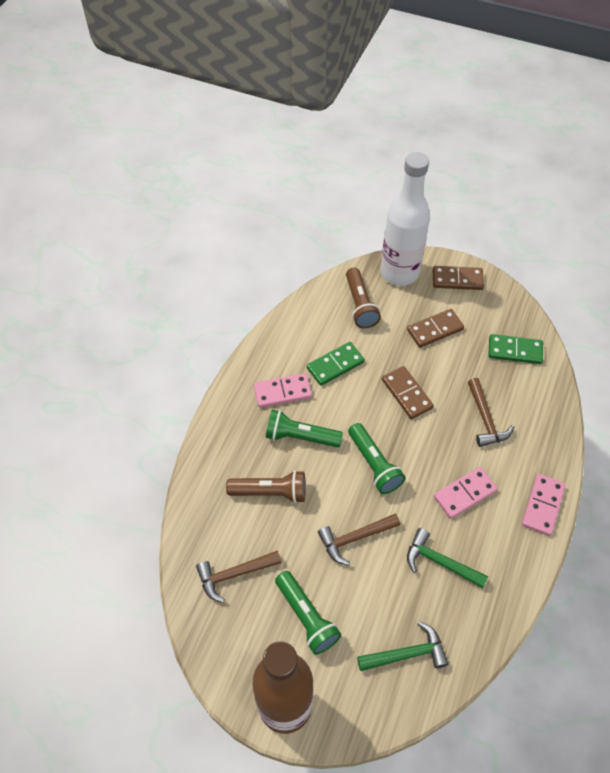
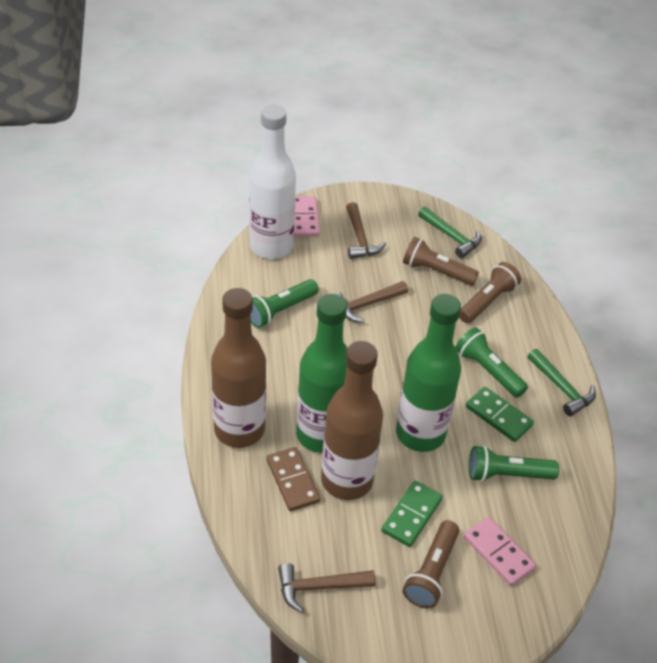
brown bottle: [252,641,313,734] = 1 -> [211,288,266,448] [321,341,383,500] = 2
brown domino: [382,366,434,419] [407,309,464,348] [433,266,484,290] = 3 -> [266,447,320,511] = 1
brown flashlight: [226,470,306,503] [346,268,381,328] = 2 -> [403,237,479,286] [403,520,459,609] [459,262,521,323] = 3
green bottle: none = 0 -> [296,294,348,453] [396,294,461,452] = 2
pink domino: [254,373,312,408] [434,467,498,519] [522,474,566,536] = 3 -> [294,196,320,237] [464,517,536,586] = 2

